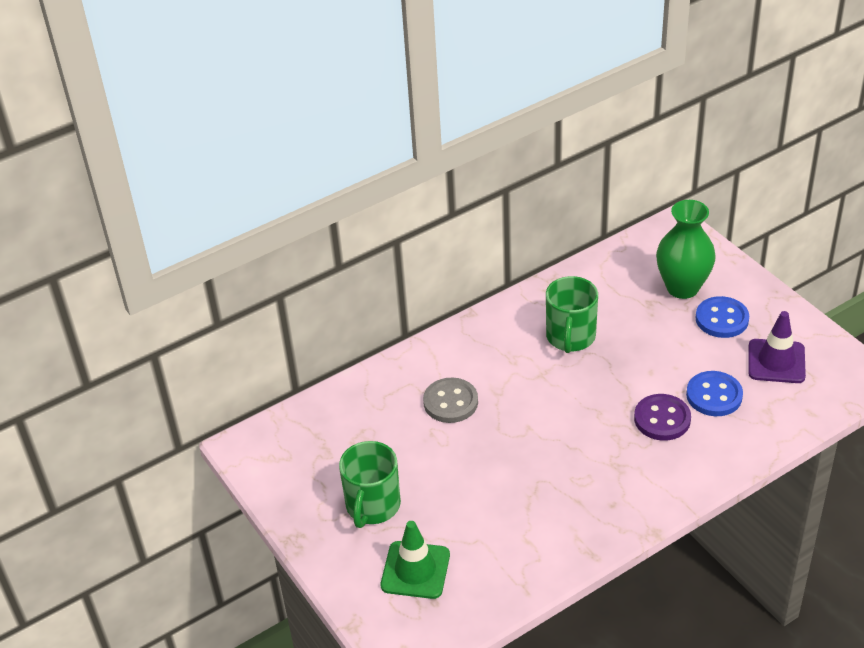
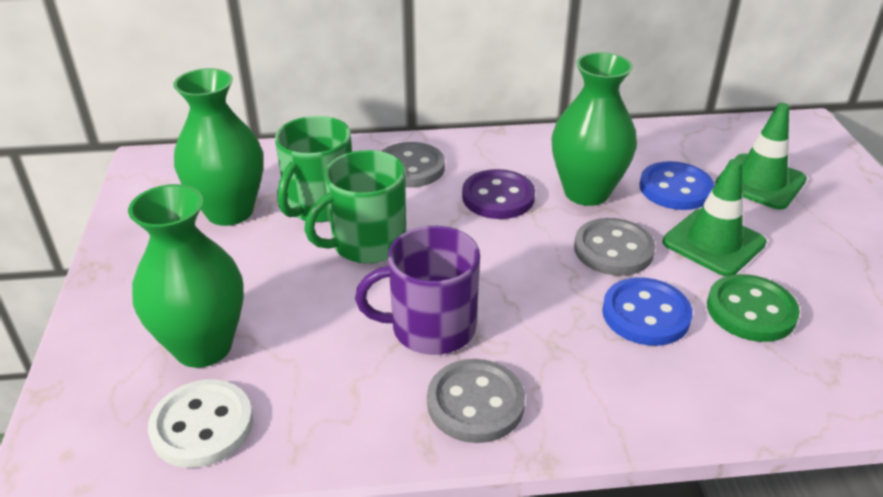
green button: none = 0 -> [707,274,800,342] = 1
green traffic cone: [381,521,450,599] = 1 -> [663,159,767,276] [715,103,807,210] = 2
green vase: [656,200,716,299] = 1 -> [128,184,244,368] [173,68,263,226] [551,52,637,206] = 3
grey button: [423,377,478,423] = 1 -> [382,142,445,188] [427,359,525,443] [574,218,656,276] = 3
purple mug: none = 0 -> [355,226,480,355] = 1
purple traffic cone: [748,311,806,383] = 1 -> none = 0
white button: none = 0 -> [148,379,253,468] = 1

